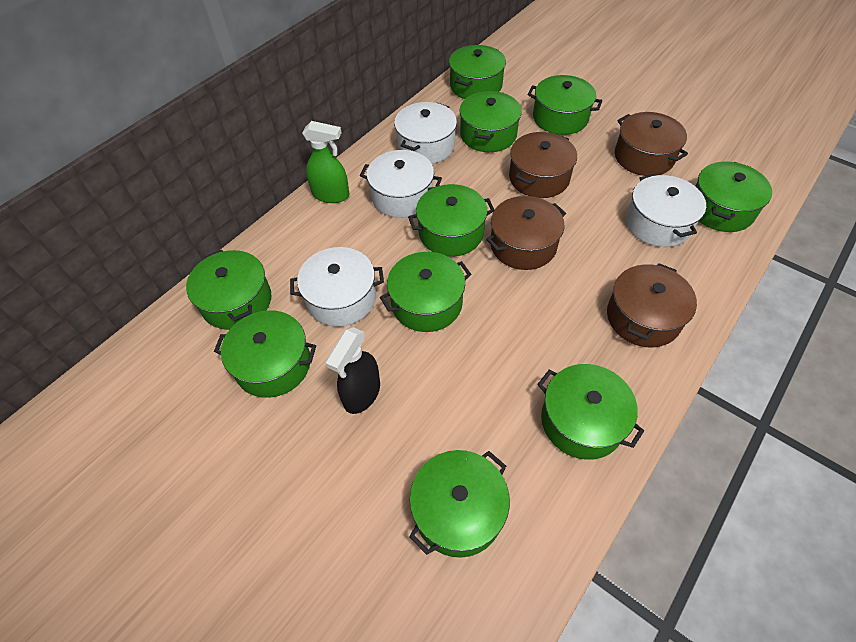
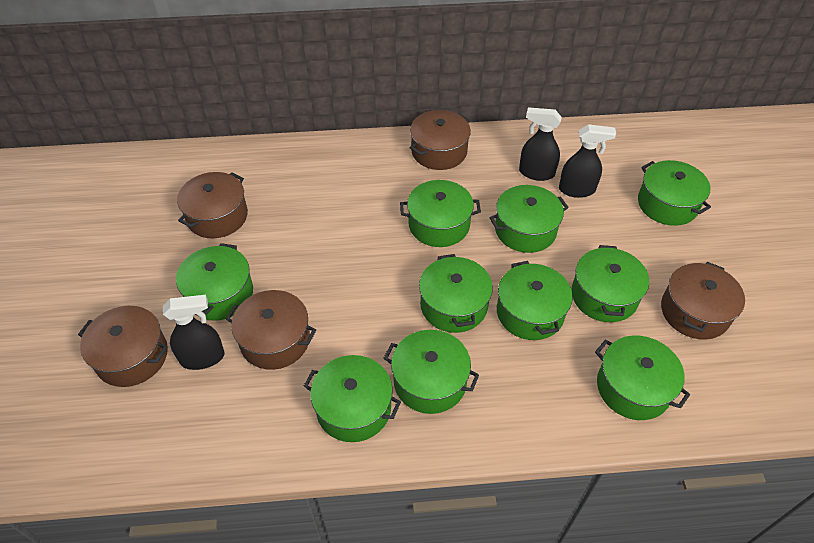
black spray bottle: [325,327,380,414] = 1 -> [163,295,225,370] [519,107,562,181] [559,124,616,198] = 3
brown pot: [486,196,566,270] [509,132,577,198] [607,263,697,347] [615,112,688,176] = 4 -> [78,306,168,387] [177,172,248,238] [226,290,316,370] [409,110,471,170] [661,262,745,340] = 5
green spray bottle: [302,121,349,203] = 1 -> none = 0
white pot: [290,247,384,327] [360,150,442,218] [394,102,457,164] [626,174,706,247] = 4 -> none = 0

